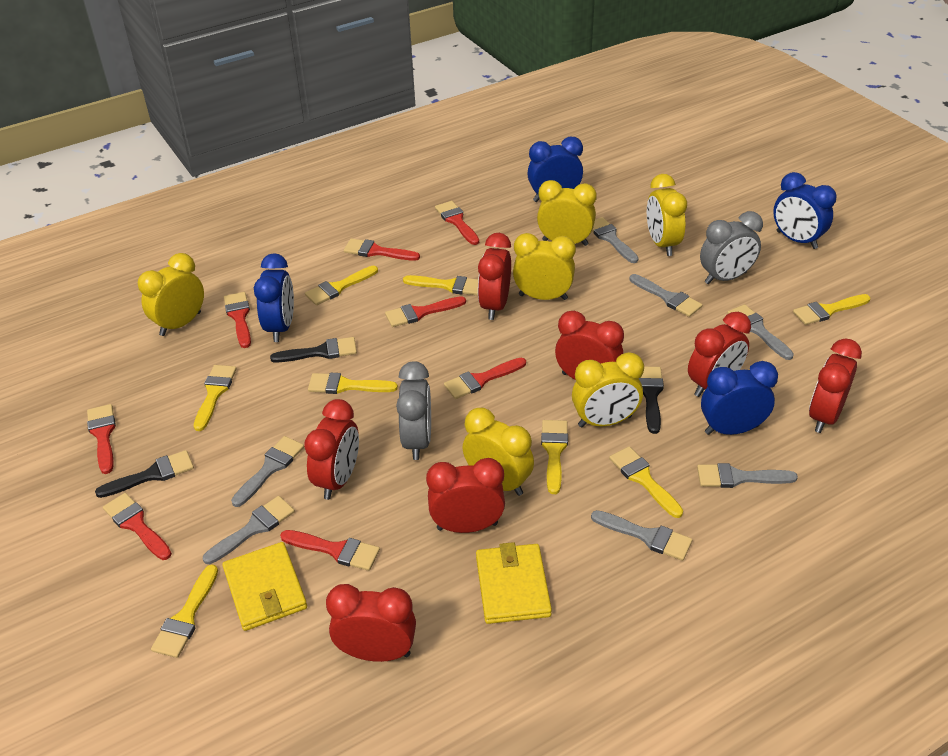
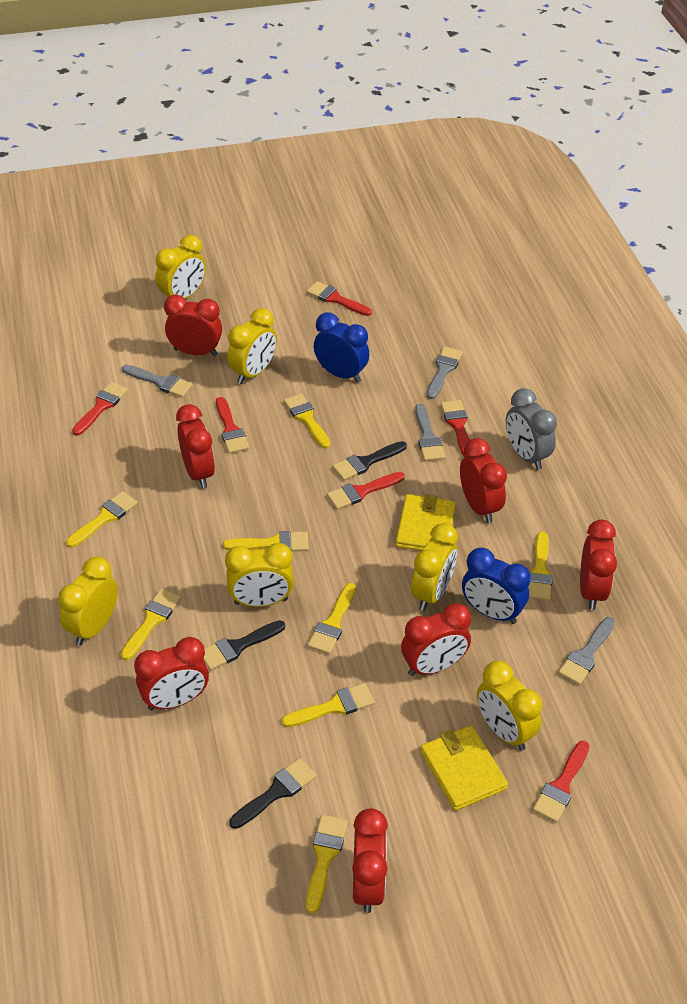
blue clock: [254,253,294,342] [527,137,583,202] [701,361,778,435] [773,172,837,249] = 4 -> [314,313,369,383] [462,548,531,624] = 2
grey brush: [203,496,295,564] [231,436,304,507] [591,510,692,561] [592,217,639,263] [630,274,702,317] [697,463,798,488] [727,304,794,360] = 7 -> [122,365,193,397] [415,403,445,461] [427,346,463,399] [558,617,615,685] = 4
grey clock: [396,362,431,460] [700,211,763,284] = 2 -> [506,388,557,470] = 1
red brush: [87,404,116,474] [103,493,172,560] [224,292,251,348] [280,530,380,571] [344,238,420,261] [385,296,466,327] [435,201,479,245] [444,358,526,399] = 8 -> [72,382,128,436] [216,397,249,454] [306,281,372,316] [327,472,405,509] [441,400,470,457] [533,741,590,822] = 6

